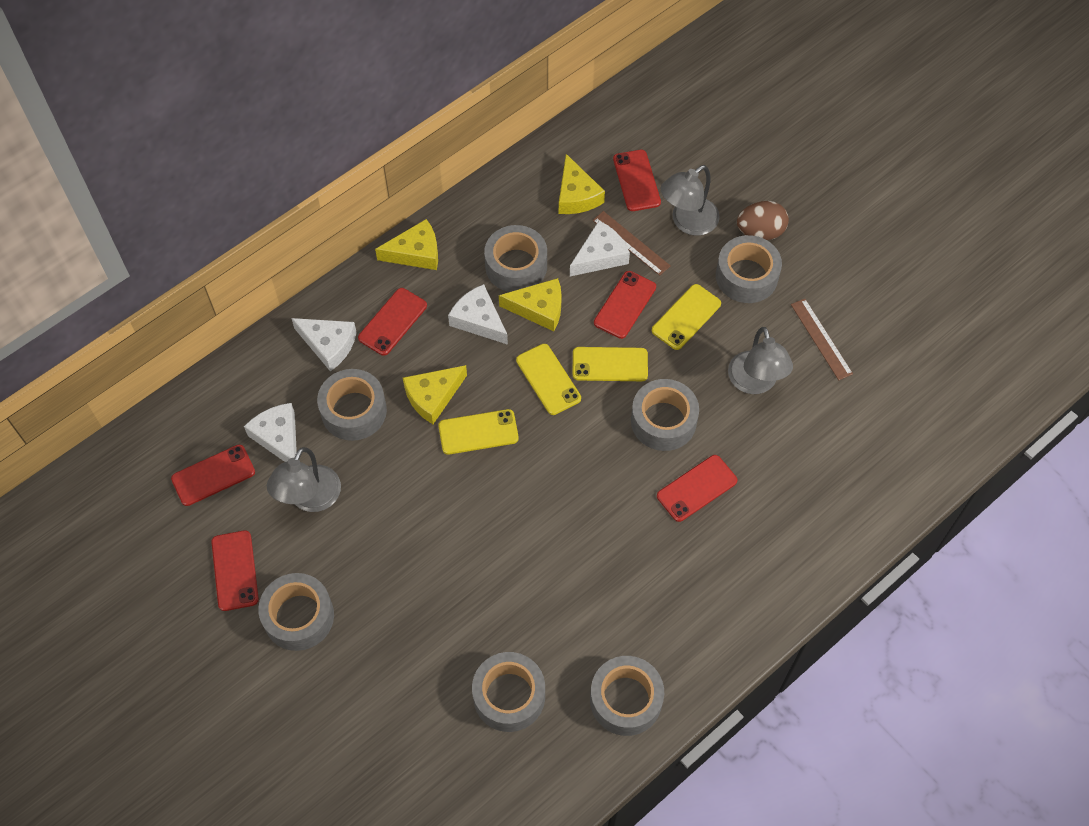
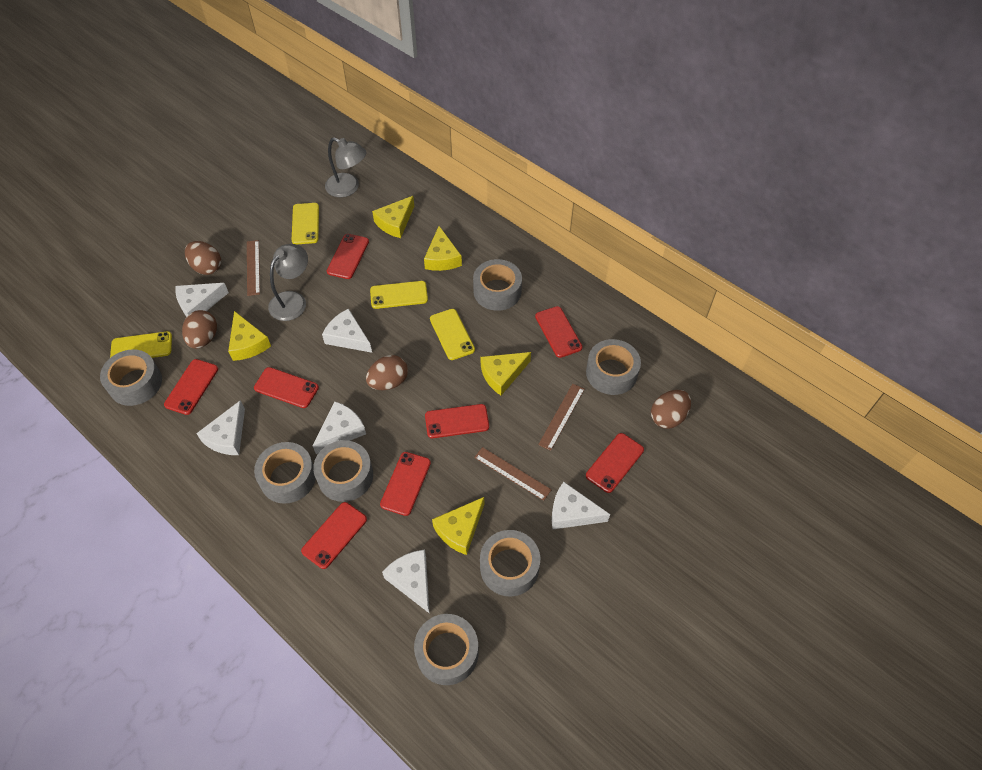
brown egg: [737,201,789,240] = 1 -> [182,310,217,349] [185,241,221,275] [366,355,408,390] [651,390,691,429] = 4
brown ruler: [592,211,671,276] [791,299,853,380] = 2 -> [247,240,260,296] [474,447,552,501] [538,384,585,451] = 3
grey lamp: [267,447,341,512] [661,165,720,236] [728,327,793,394] = 3 -> [268,244,308,321] [325,137,367,197] = 2
red phone: [171,445,255,506] [211,530,259,611] [358,288,427,356] [594,271,656,339] [613,150,661,211] [657,455,738,522] = 6 -> [164,359,218,415] [254,367,319,408] [301,502,367,569] [327,234,369,279] [380,452,431,516] [425,404,489,438] [535,306,582,358] [586,433,644,493] = 8
white cheese: [244,403,297,462] [291,318,357,372] [448,284,508,345] [570,221,630,276] = 4 -> [175,283,229,317] [196,400,245,455] [313,401,366,454] [322,308,372,353] [382,550,430,614] [552,482,610,529] = 6
yellow cheese: [375,219,438,270] [403,365,467,424] [499,278,562,331] [559,154,605,214] = 4 -> [228,311,271,361] [372,196,414,238] [424,226,462,271] [432,497,484,555] [481,352,531,396] = 5

